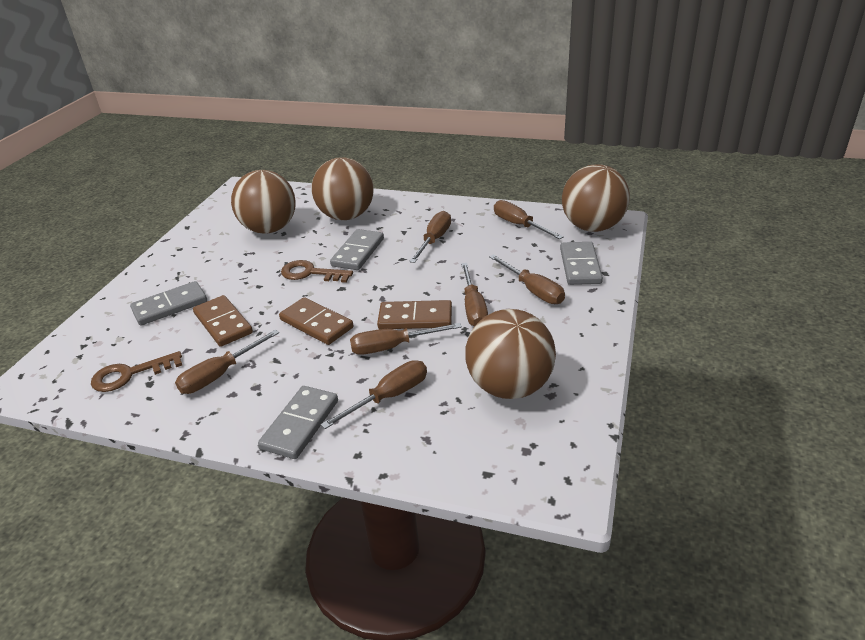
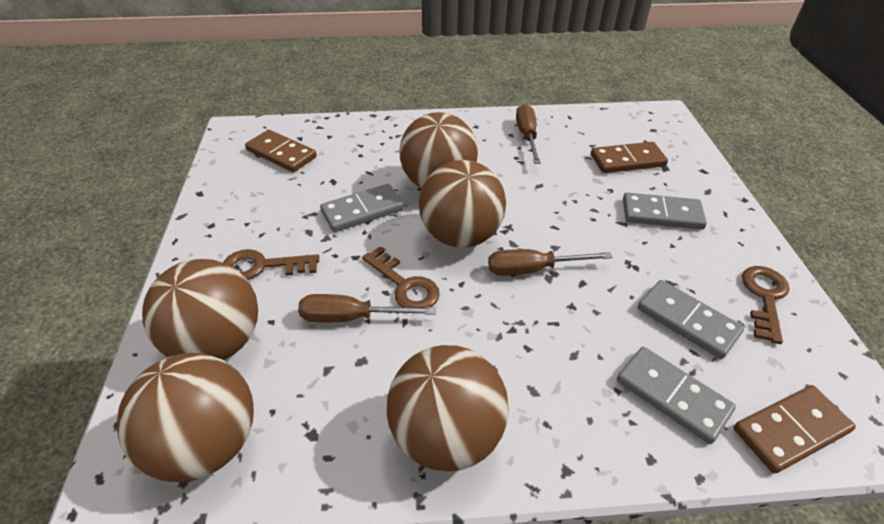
brown ball: [231,170,296,234] [312,157,374,220] [466,309,556,399] [562,164,630,232] = 4 -> [116,353,254,482] [142,259,258,360] [387,345,509,472] [399,112,478,188] [419,160,506,248] = 5
brown key: [91,351,182,392] [281,260,353,283] = 2 -> [223,249,319,280] [362,247,440,308] [742,266,789,344] = 3
brown screwdriver: [175,329,279,394] [321,360,427,429] [350,323,462,355] [409,211,451,263] [461,263,488,326] [489,254,565,304] [494,200,564,239] = 7 -> [298,294,436,322] [488,249,613,276] [516,104,541,164] = 3

